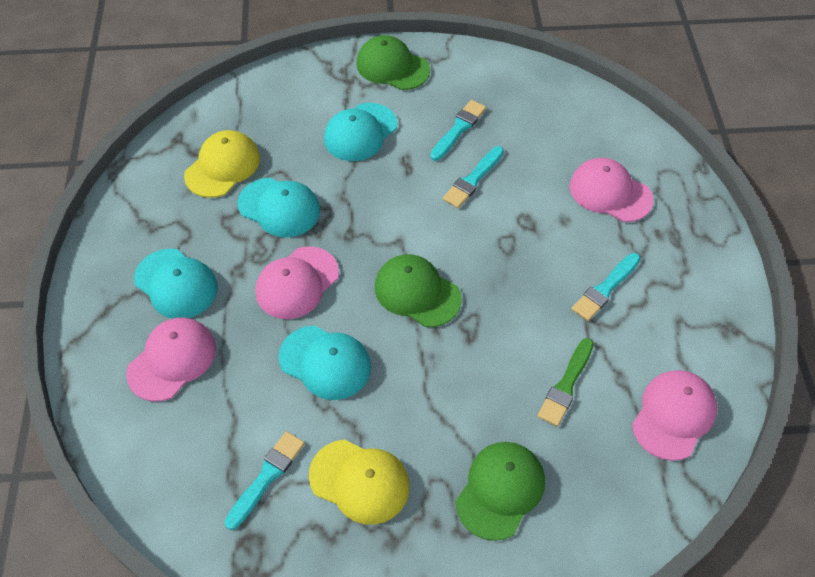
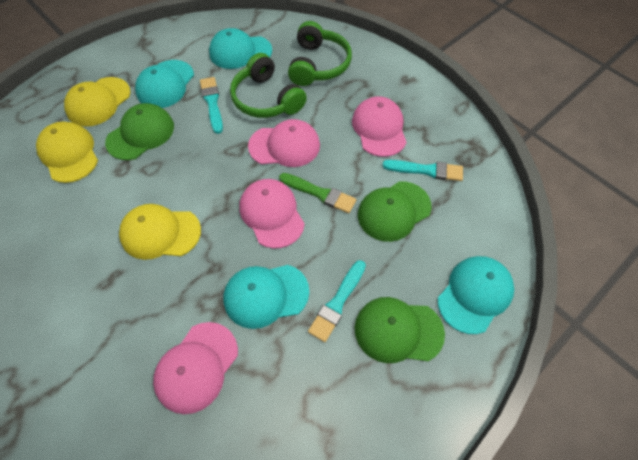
green headphones: none = 0 -> [230,53,307,118] [288,21,352,86] = 2
turquoise brush: [225,431,305,530] [430,100,486,161] [443,146,504,208] [571,253,641,321] = 4 -> [200,77,223,134] [308,260,366,342] [382,160,463,181] = 3
yellow cap: [184,130,260,198] [309,440,410,525] = 2 -> [36,121,98,183] [64,77,131,126] [119,204,201,260] = 3

